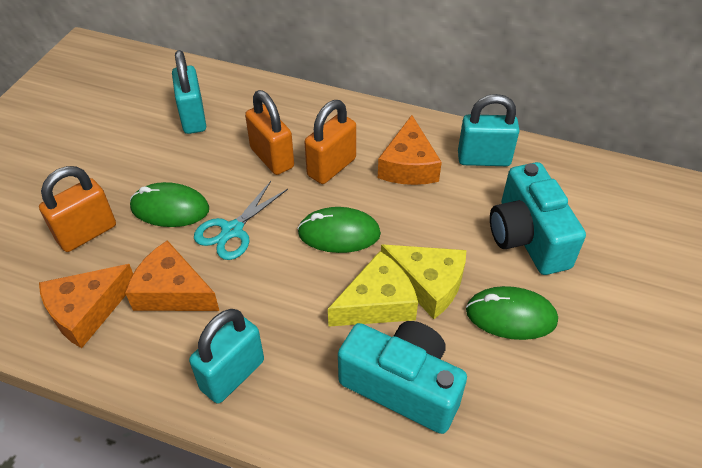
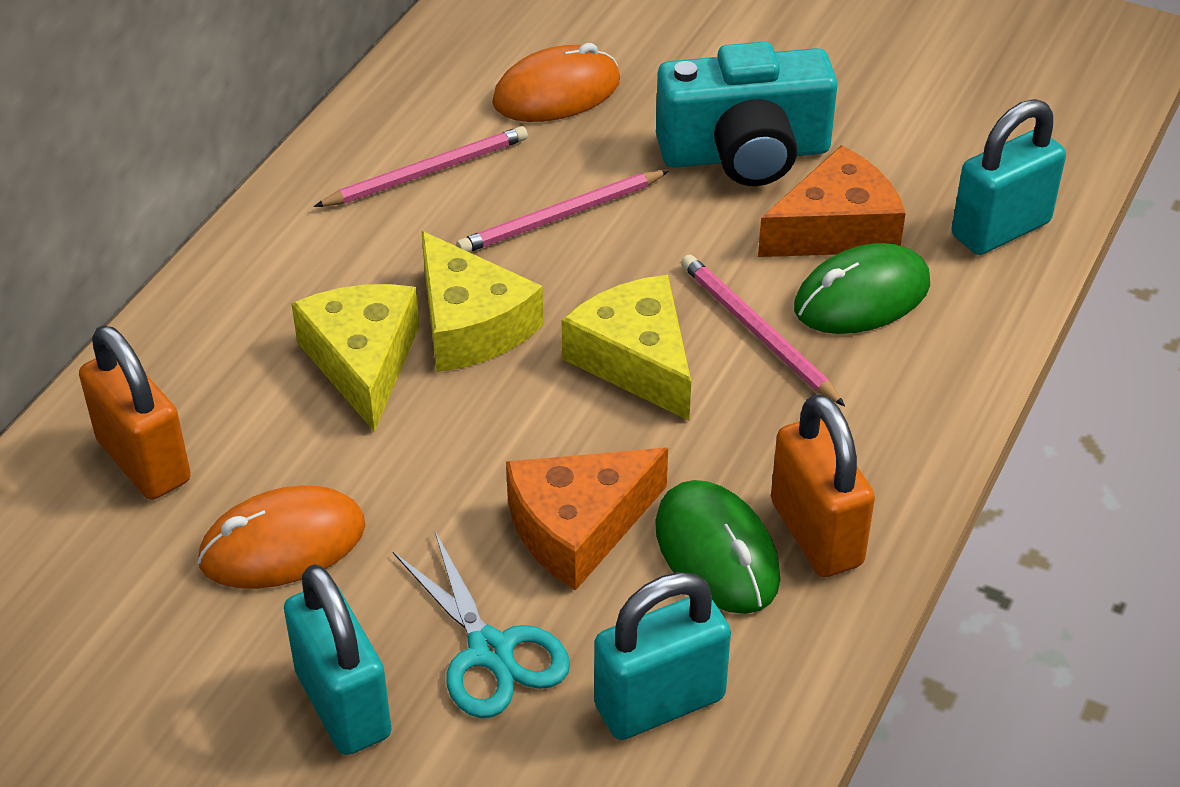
green mouse: [130,182,209,227] [297,207,381,253] [466,286,558,340] = 3 -> [655,480,780,614] [794,243,930,334] = 2
orange cheese: [39,264,133,348] [125,240,219,311] [378,115,442,185] = 3 -> [506,448,668,591] [758,145,906,257] = 2
orange mouse: none = 0 -> [197,486,365,589] [492,43,620,122] = 2
orange padlock: [39,166,116,252] [245,90,294,175] [305,100,356,184] = 3 -> [79,325,191,500] [771,394,875,577] = 2
pink pencil: none = 0 -> [314,126,528,207] [456,170,669,252] [681,254,845,407] = 3
turquoise camera: [338,321,467,434] [490,162,586,275] = 2 -> [656,42,838,186] = 1
yellow cheese: [328,251,418,327] [381,245,466,319] = 2 -> [291,284,420,432] [421,231,543,372] [562,275,691,421] = 3

